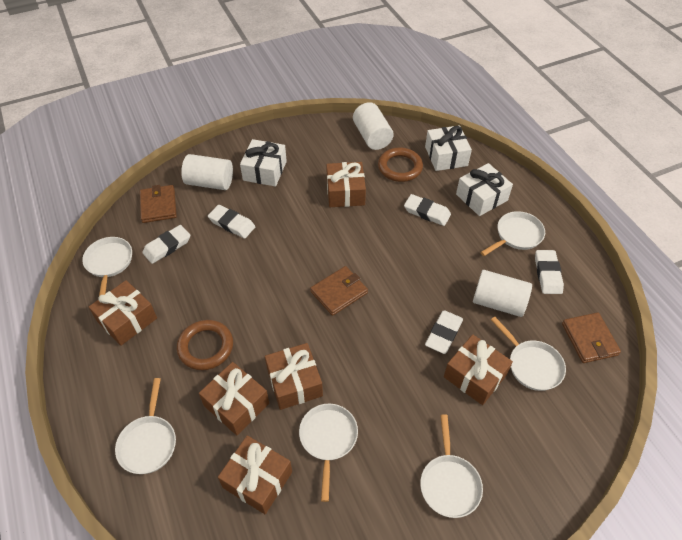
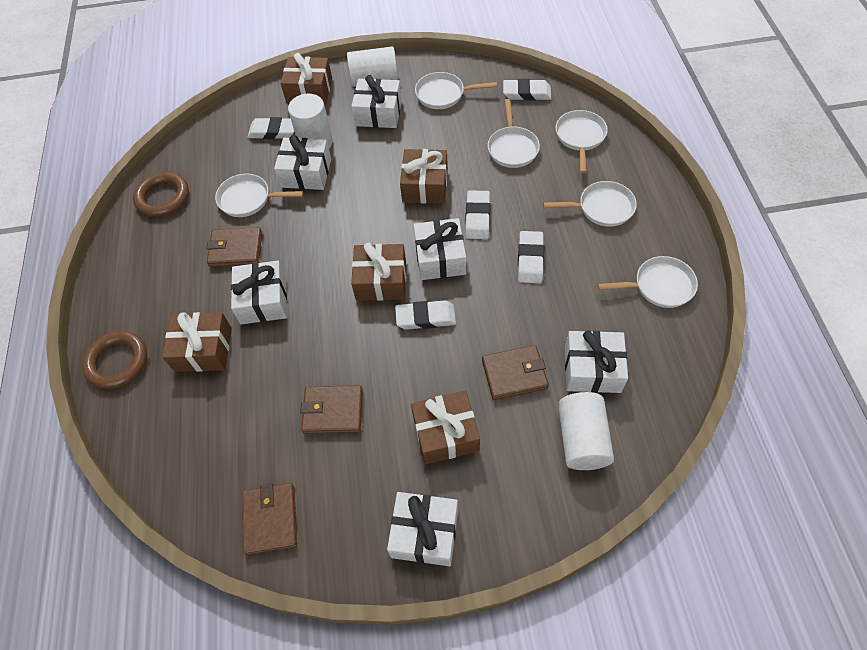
brown gift: [89,280,157,346] [199,362,269,435] [218,435,292,514] [265,343,323,410] [326,162,366,207] [444,335,513,405] = 6 -> [162,312,232,372] [281,53,332,104] [351,243,406,301] [400,149,448,204] [411,390,480,464] = 5
brown wallet: [140,185,177,223] [310,266,368,316] [562,312,621,363] = 3 -> [206,227,262,267] [242,483,297,555] [300,385,363,434] [482,345,549,400] = 4
white gift: [240,139,287,187] [425,125,472,171] [456,163,513,216] = 3 -> [231,261,287,324] [274,135,331,190] [351,75,402,128] [387,492,458,566] [414,218,466,280] [565,331,628,393] = 6

